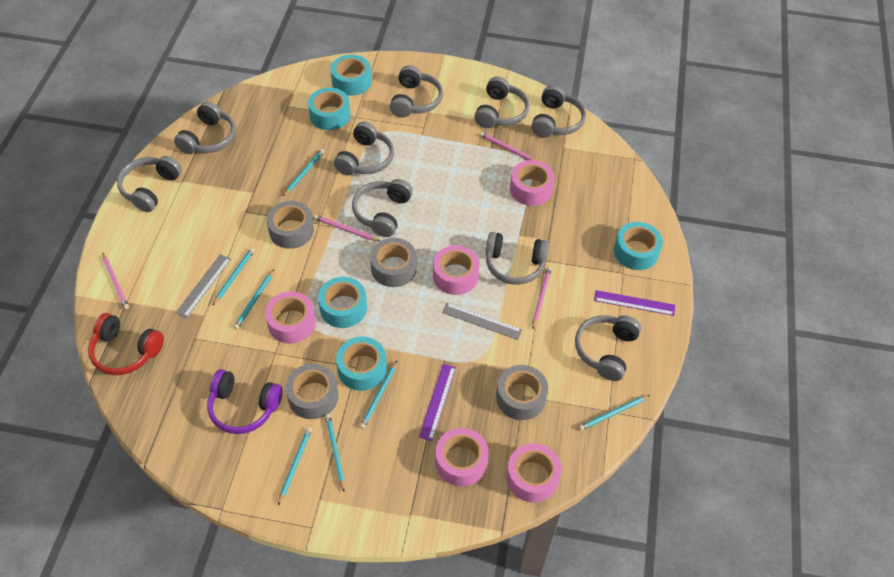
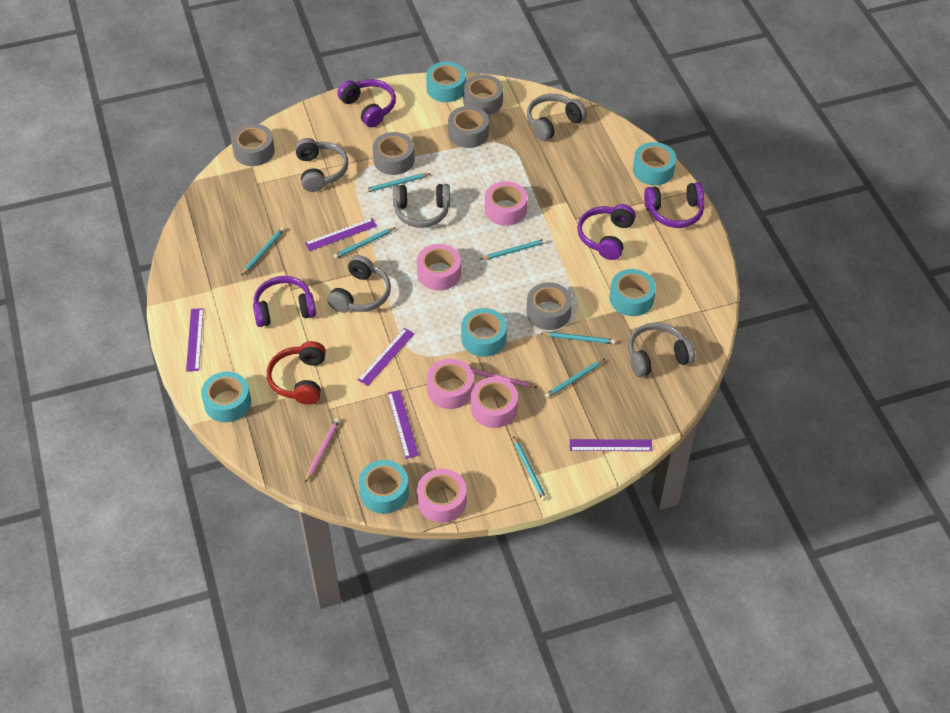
grey headphones: [117,156,182,212] [174,101,236,154] [334,122,394,175] [352,179,413,237] [390,65,443,117] [474,76,530,128] [486,232,549,285] [531,85,586,138] [575,315,641,381] = 9 -> [295,138,348,192] [327,255,391,313] [393,184,450,228] [527,94,587,141] [628,322,696,377] = 5
grey ruler: [176,254,231,318] [442,303,522,340] = 2 -> none = 0
grey tape: [267,201,314,249] [286,364,338,419] [370,238,417,287] [496,365,548,420] = 4 -> [231,124,275,166] [373,132,415,175] [448,106,489,148] [463,75,503,115] [526,282,572,330] = 5
pink pencil: [102,252,129,309] [314,215,380,241] [480,132,537,161] [532,267,552,329] = 4 -> [305,418,340,483] [470,367,538,388] = 2
purple headphones: [207,369,283,434] = 1 -> [253,276,316,327] [337,79,396,127] [577,204,636,260] [644,182,704,228] = 4
purple ruler: [419,364,456,441] [594,290,675,316] = 2 -> [186,308,204,371] [305,218,377,251] [358,328,414,386] [387,390,419,459] [570,439,652,451] = 5
turquoise tape: [308,88,351,130] [318,277,367,328] [331,55,371,96] [336,336,387,391] [614,222,663,270] = 5 -> [201,372,251,422] [359,460,409,514] [426,62,466,102] [461,308,507,357] [609,269,656,316] [633,142,676,185] = 6

